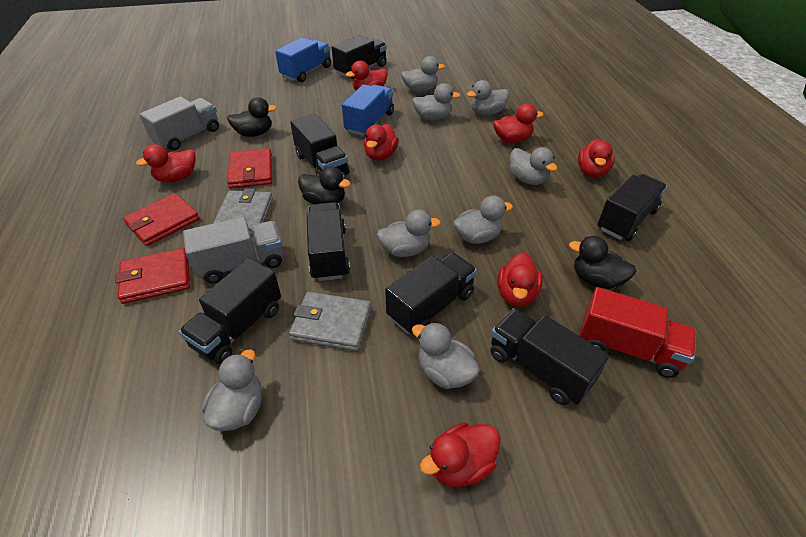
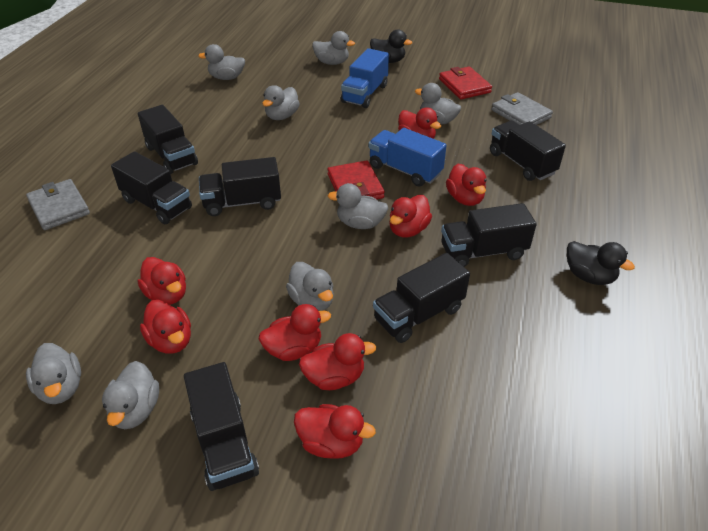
black duck: [227,97,277,137] [298,166,351,204] [569,236,637,289] = 3 -> [370,29,412,63] [567,241,635,285] = 2
grey truck: [140,96,219,151] [183,217,283,283] = 2 -> none = 0
red duck: [136,144,196,183] [346,61,388,90] [364,124,399,161] [420,423,501,487] [493,103,543,143] [497,253,543,307] [578,139,614,178] = 7 -> [138,257,186,305] [140,300,191,354] [259,304,331,361] [294,404,376,459] [299,333,376,390] [389,195,432,237] [398,107,441,139] [446,164,487,206] = 8
red truck: [580,287,696,378] = 1 -> none = 0
red wallet: [115,248,190,304] [123,193,200,246] [227,148,272,189] = 3 -> [327,160,385,199] [439,66,492,99] = 2

